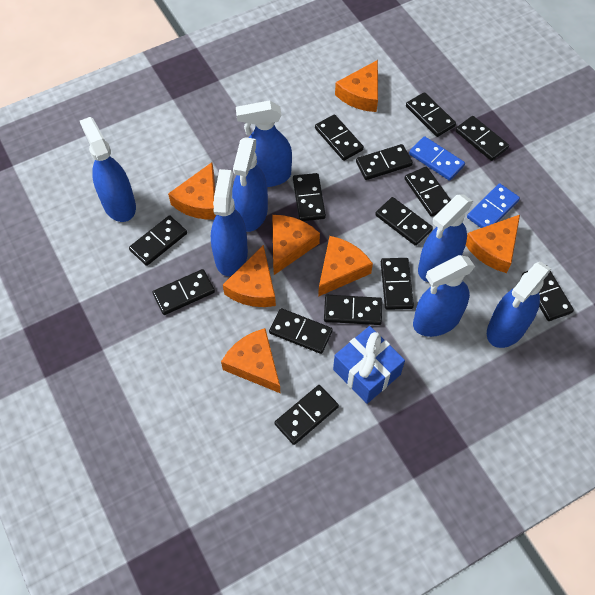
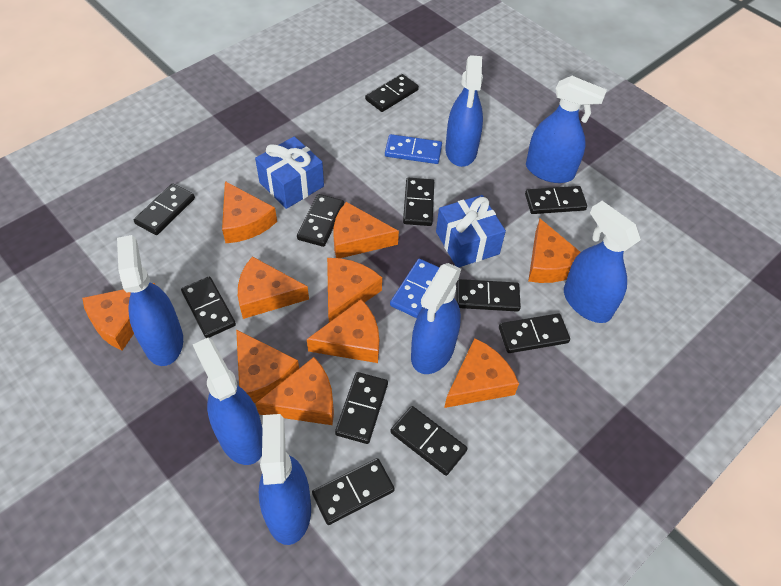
black domino: [129,215,187,266] [153,269,215,315] [269,308,333,354] [274,385,339,445] [293,173,326,221] [315,115,364,161] [324,295,382,325] [356,144,413,180] [375,197,433,246] [381,258,414,310] [404,167,451,217] [406,92,456,137] [455,116,509,161] [522,271,574,321] = 14 -> [134,183,195,235] [181,277,236,338] [297,194,344,247] [312,458,395,525] [335,372,388,444] [365,74,419,112] [390,406,468,476] [403,178,434,226] [456,279,521,312] [499,313,570,353] [525,186,587,214] = 11
blue gift: [333,326,405,404] = 1 -> [255,136,324,209] [436,195,506,267] = 2
orange cheese: [168,162,216,220] [221,328,280,393] [223,245,276,307] [272,215,320,275] [318,236,373,297] [335,60,378,112] [466,215,520,273] = 7 -> [82,283,155,351] [222,181,277,243] [236,329,299,403] [238,256,309,319] [255,357,334,425] [307,299,379,363] [327,258,382,322] [334,202,399,258] [444,338,519,408] [528,219,581,283] = 10

